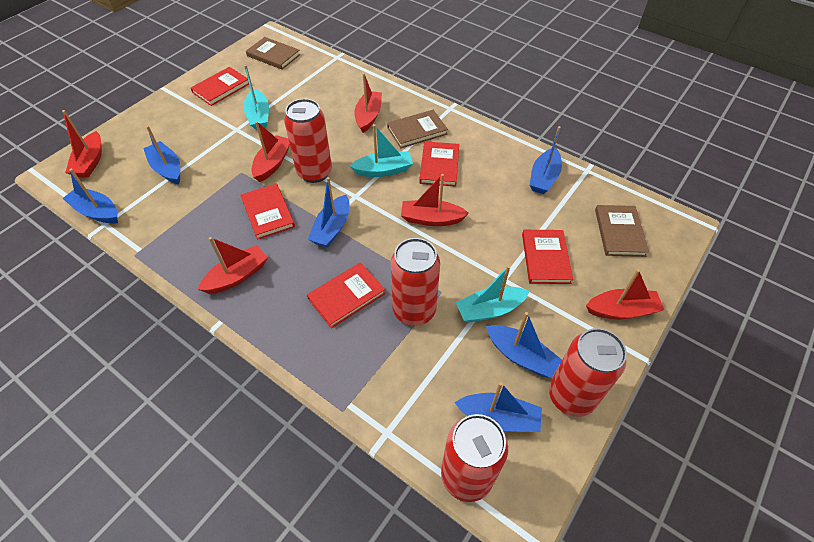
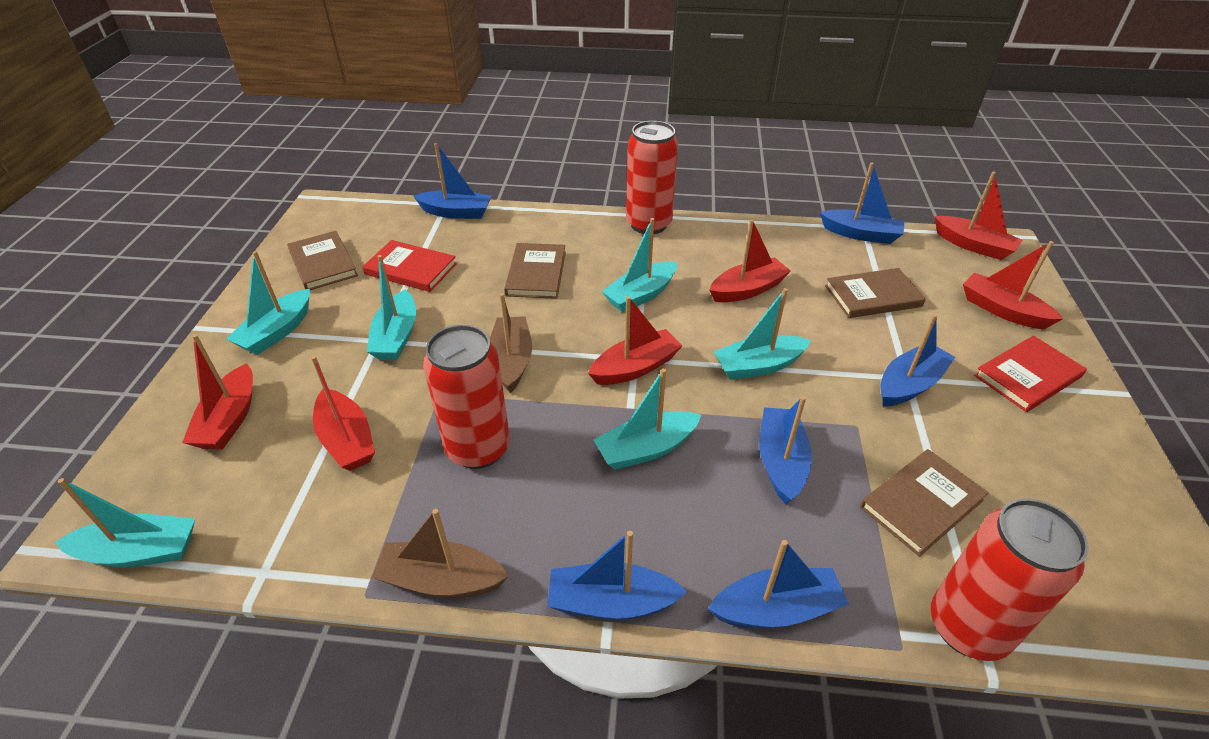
brown boat: none = 0 -> [372,509,509,598] [490,293,532,393] = 2
brown book: [246,37,300,70] [387,110,448,148] [595,205,649,257] = 3 -> [287,231,358,290] [504,243,566,299] [825,268,926,318] [860,449,988,557] = 4
red book: [191,67,249,106] [240,184,295,240] [307,262,385,328] [419,141,459,187] [522,230,573,284] = 5 -> [362,240,457,292] [974,336,1087,412] = 2
red can: [284,99,332,183] [391,238,440,326] [441,414,508,502] [549,328,627,417] = 4 -> [423,325,510,469] [626,121,678,234] [931,498,1089,661] = 3
turquoise boat: [243,65,269,130] [350,124,413,177] [456,265,530,323] = 3 -> [55,478,195,567] [226,251,310,355] [367,255,416,360] [594,368,701,470] [602,218,677,312] [713,288,811,380] = 6

